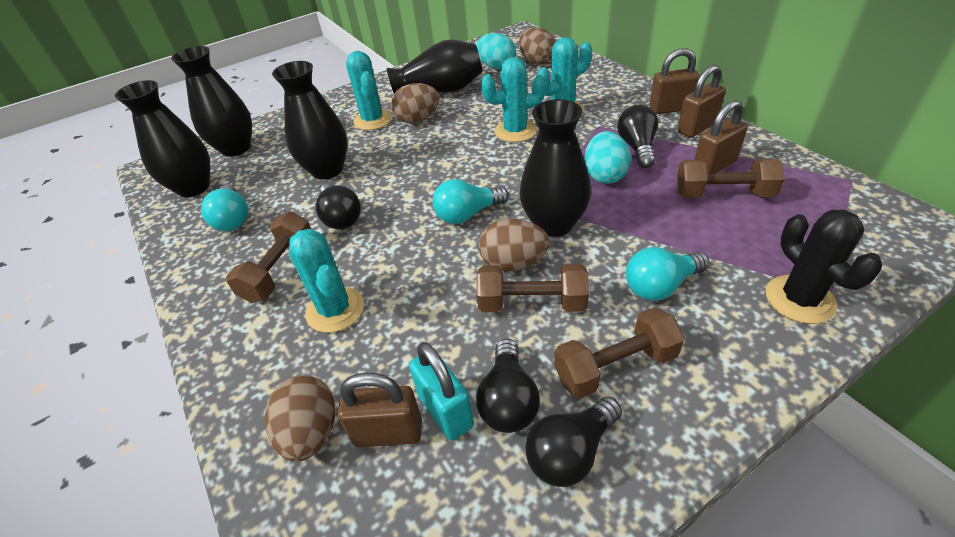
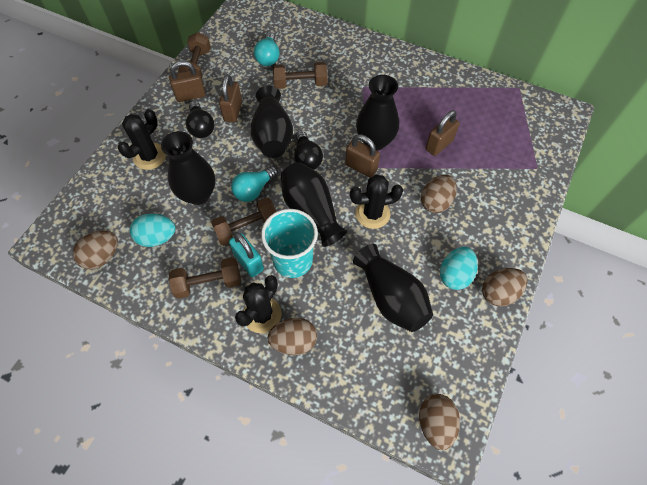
black cactus: [766,209,882,324] = 1 -> [117,109,166,170] [235,275,282,333] [350,175,403,229] = 3
black light bulb: [316,183,361,229] [476,339,540,433] [525,396,622,487] [617,105,658,168] = 4 -> [186,101,214,138] [294,130,323,170] = 2
brown egg: [265,375,335,462] [391,83,439,123] [479,219,549,271] [519,27,555,65] = 4 -> [73,230,118,269] [267,318,317,355] [419,394,460,450] [421,175,457,213] [482,268,528,306] = 5
turquoise cactus: [289,229,364,333] [346,51,392,130] [481,57,546,142] [537,37,592,113] = 4 -> none = 0
turquoise cup: none = 0 -> [261,209,318,278] = 1
turquoise light bulb: [201,185,248,231] [433,179,509,224] [626,247,710,301] = 3 -> [231,166,278,202] [254,32,280,66] = 2

